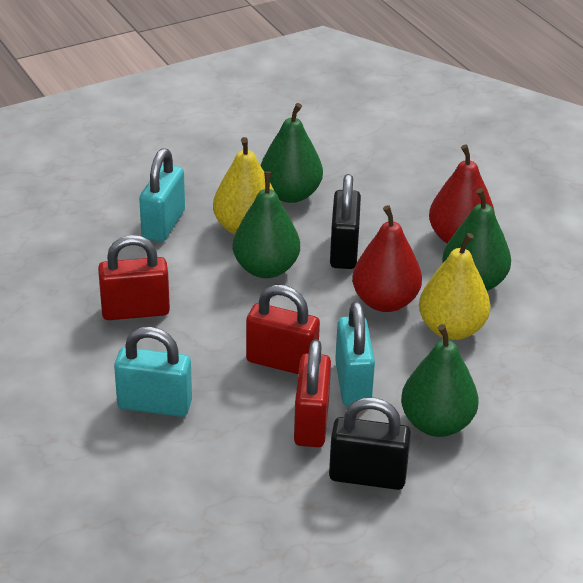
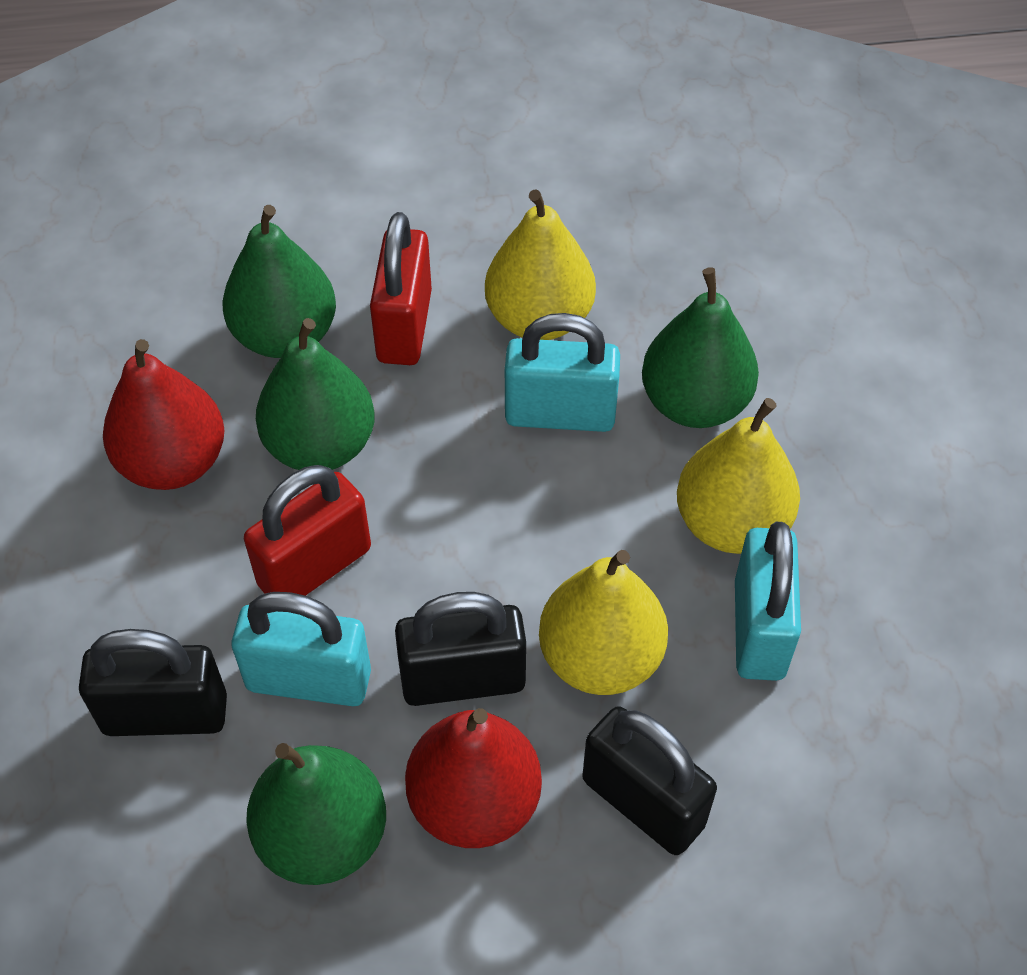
black padlock: [329,397,411,490] [330,174,361,269] = 2 -> [79,629,227,736] [395,592,526,706] [582,706,717,855] = 3
red padlock: [98,235,170,320] [246,285,320,374] [294,339,331,447] = 3 -> [244,465,371,596] [370,212,432,365] = 2
yellow pear: [213,137,274,235] [419,233,491,340] = 2 -> [485,189,596,340] [539,550,668,695] [677,398,800,554] = 3

